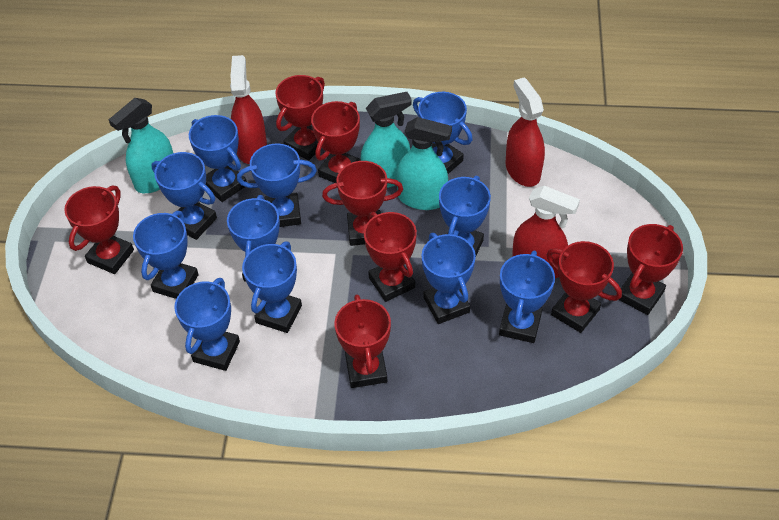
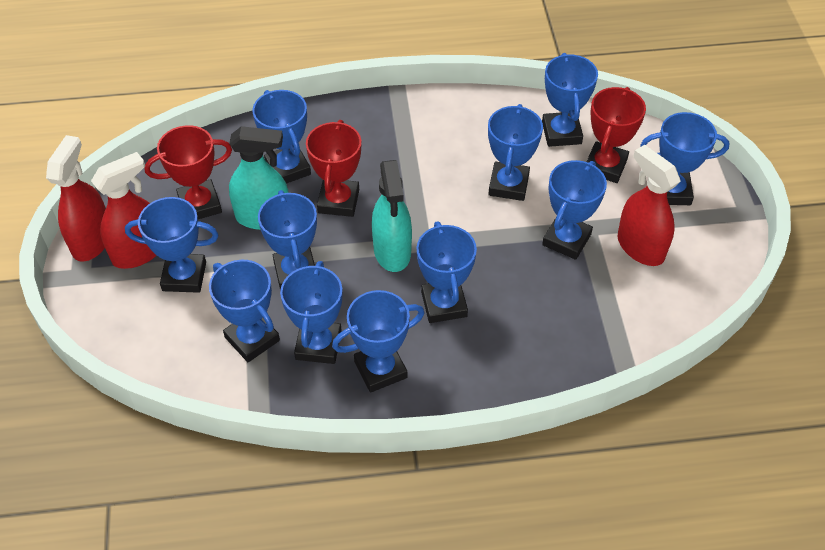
red trophy: [64,186,134,274] [275,75,325,161] [311,101,360,183] [322,161,403,246] [334,294,391,388] [364,212,417,302] [547,241,622,333] [619,224,683,315] = 8 -> [144,125,232,219] [306,120,361,217] [586,87,646,183] = 3
turquoise spray bottle: [109,98,173,193] [360,92,412,188] [396,117,452,210] = 3 -> [229,126,289,230] [372,160,412,272] = 2

